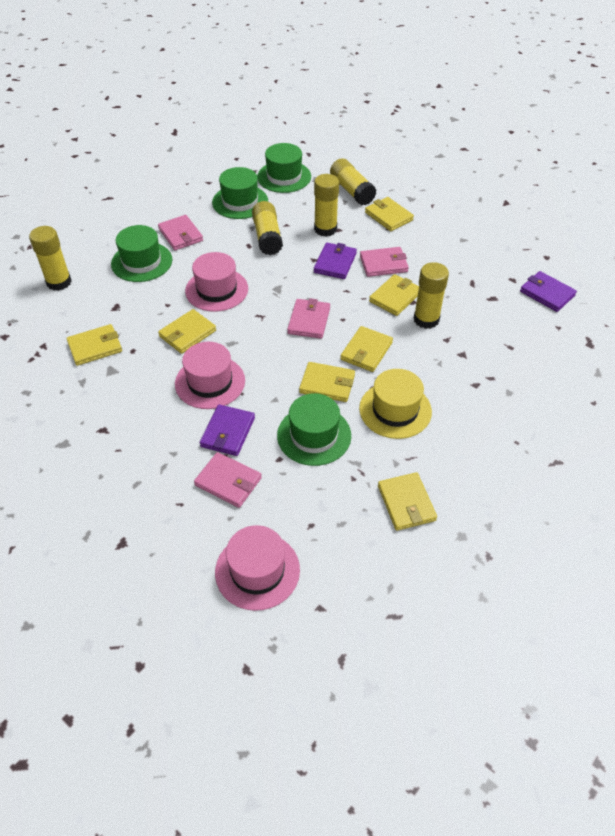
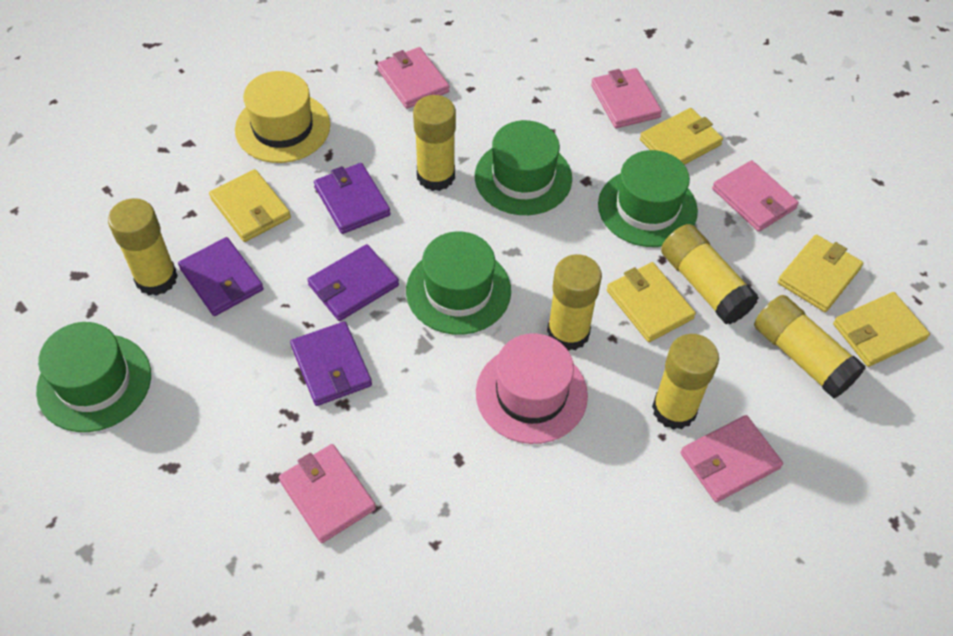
pink hat: [175,342,245,409] [185,252,248,312] [215,525,300,611] = 3 -> [476,333,588,444] = 1
pink wallet: [158,215,203,250] [194,452,262,508] [287,298,330,339] [360,247,409,277] = 4 -> [279,444,376,543] [377,47,450,109] [591,68,662,128] [680,415,783,502] [712,160,799,232] = 5
purple wallet: [200,404,255,456] [314,243,357,279] [520,271,577,312] = 3 -> [178,237,264,316] [290,321,372,406] [307,244,399,321] [314,163,391,234] = 4
yellow glue stick: [29,226,72,291] [252,201,283,255] [314,174,339,237] [330,158,376,205] [414,262,449,329] = 5 -> [108,198,178,296] [413,95,456,191] [547,254,602,351] [652,334,719,430] [661,224,759,325] [754,295,865,399] = 6
yellow wallet: [67,324,122,366] [158,309,216,354] [299,362,355,402] [340,326,393,372] [365,197,414,231] [369,274,419,316] [378,472,437,531] = 7 -> [209,169,291,242] [607,262,696,342] [640,108,723,165] [777,234,863,312] [833,292,930,367] = 5

